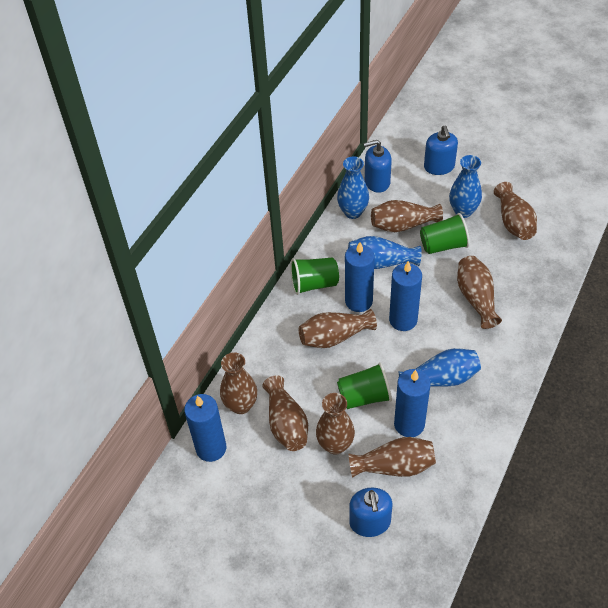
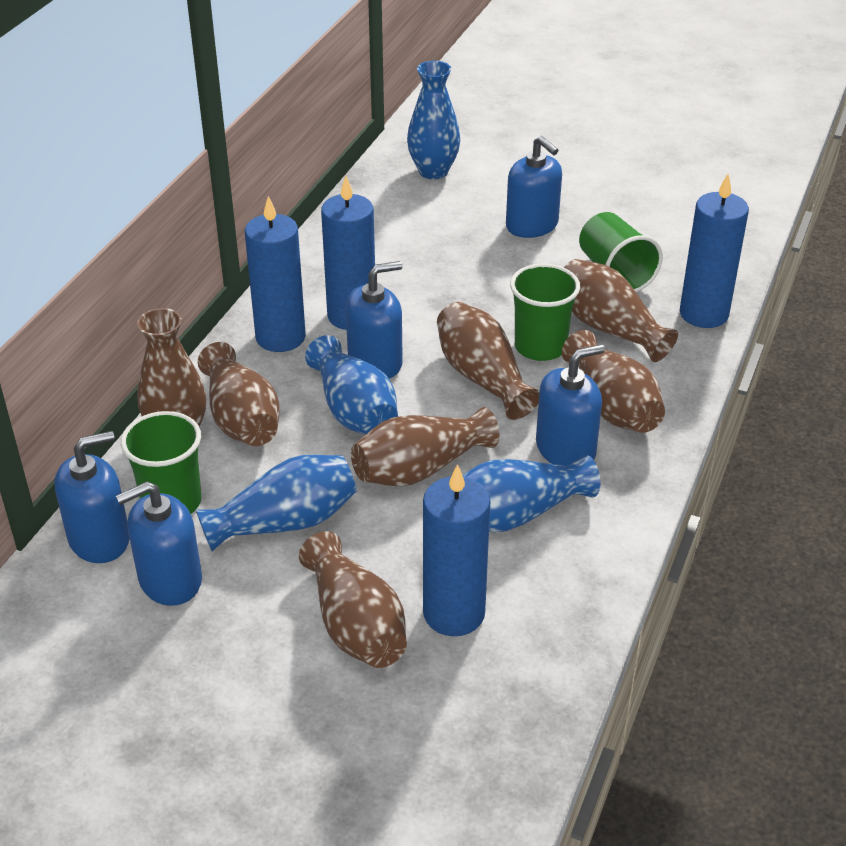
blue soap dispenser: [349,487,393,537] [364,140,392,193] [424,126,458,175] = 3 -> [54,431,129,563] [116,481,202,606] [346,261,403,379] [506,136,562,238] [536,344,605,466] = 5
brown vase: [220,352,257,414] [262,375,308,451] [299,309,377,348] [316,393,355,455] [349,437,436,478] [371,200,443,232] [457,256,502,329] [494,182,537,240] = 8 -> [137,308,206,427] [198,342,280,446] [299,531,407,668] [351,407,500,486] [437,302,539,420] [562,330,665,433] [564,259,678,362] = 7

